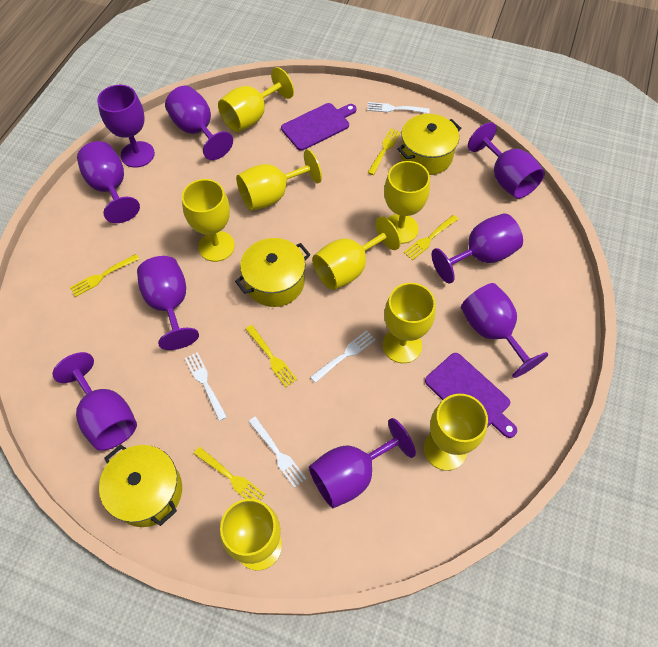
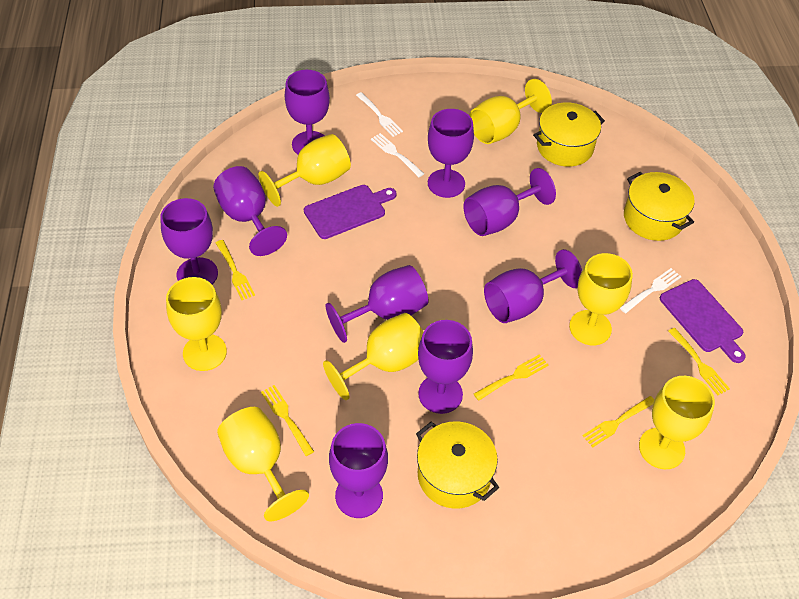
white fork: [185,352,227,421] [248,417,307,488] [310,330,376,383] [367,102,430,113] = 4 -> [356,92,403,137] [371,133,424,177] [620,268,682,313] = 3
yellow goblet: [182,179,235,262] [218,67,294,132] [220,499,282,570] [236,149,322,211] [312,216,401,290] [383,283,436,363] [384,161,430,244] [424,394,488,471] = 8 -> [166,277,227,371] [217,407,309,521] [258,134,351,207] [323,313,424,401] [469,79,552,144] [569,253,633,345] [639,376,715,469] = 7

